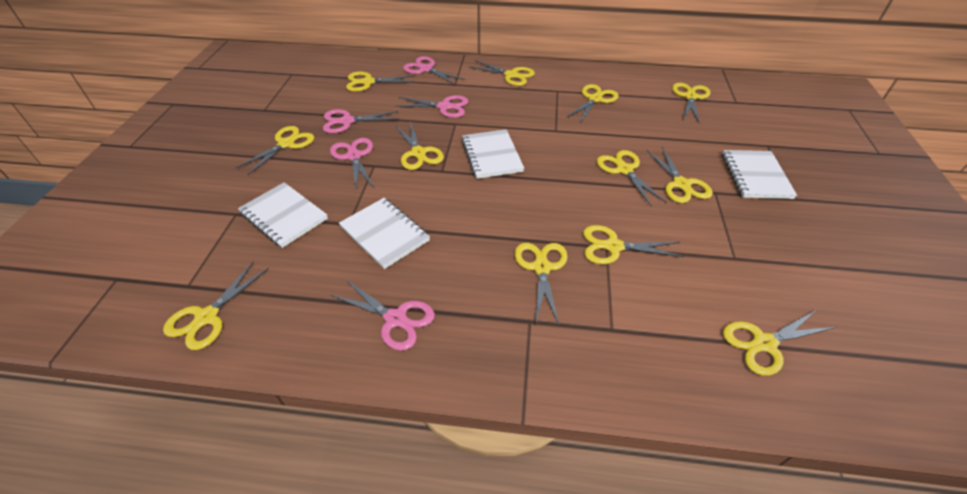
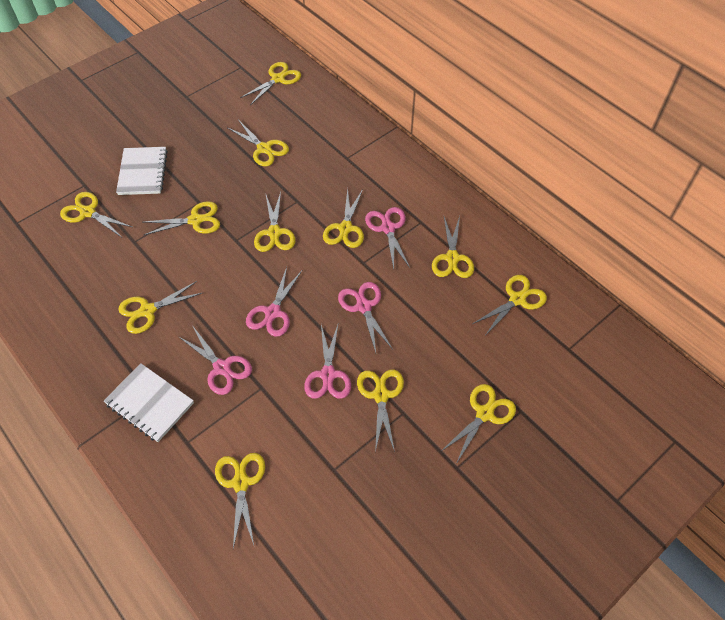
white notebook: [238,182,328,248] [339,198,430,269] [462,129,524,179] [722,150,797,199] = 4 -> [104,363,194,442] [116,147,168,195] = 2

